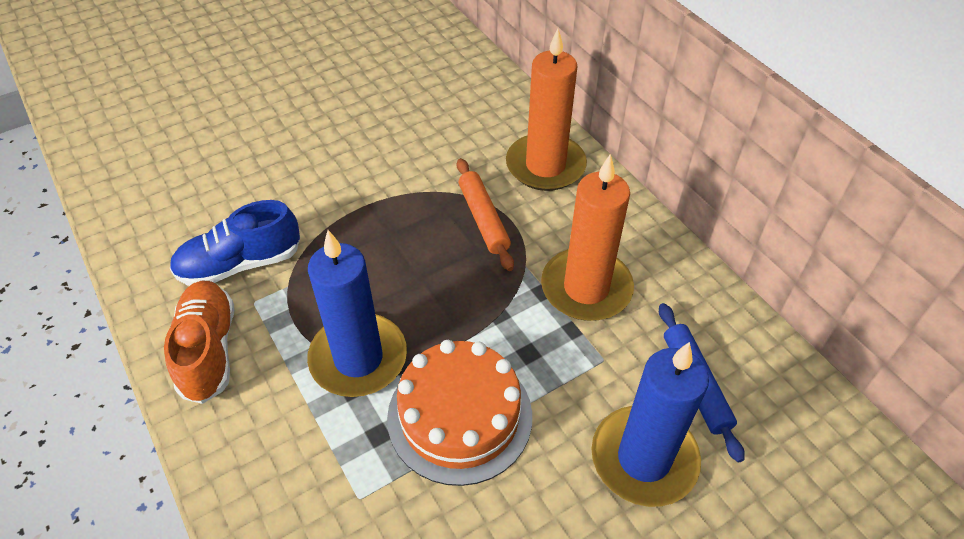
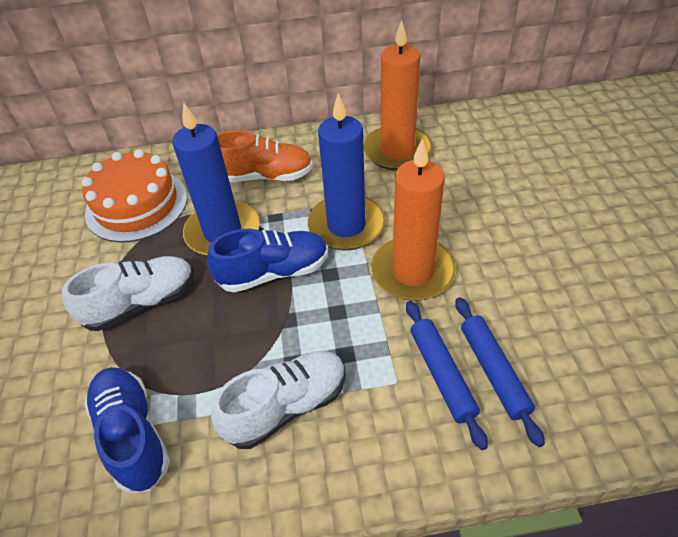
blue rolling pin: [659,303,745,462] = 1 -> [406,301,488,450] [455,297,545,447] = 2
blue shoe: [169,200,300,286] = 1 -> [84,367,170,493] [207,229,328,292] = 2
orange rolling pin: [457,158,514,271] = 1 -> none = 0
white shoe: none = 0 -> [62,256,194,331] [211,351,346,449] = 2

